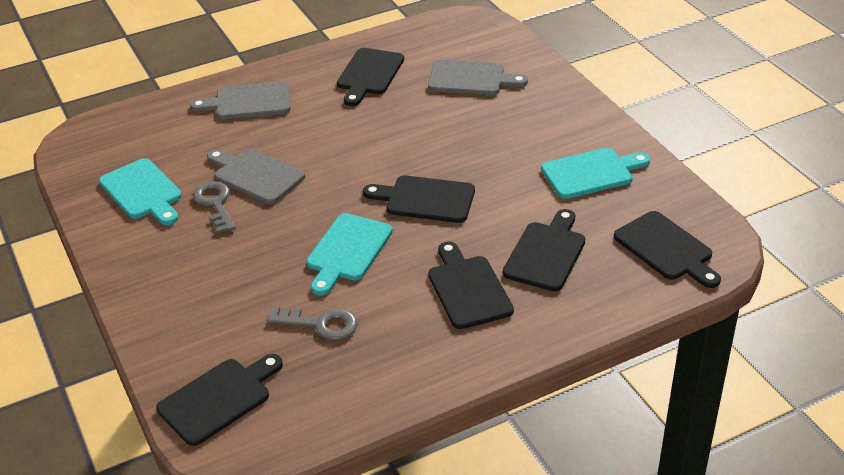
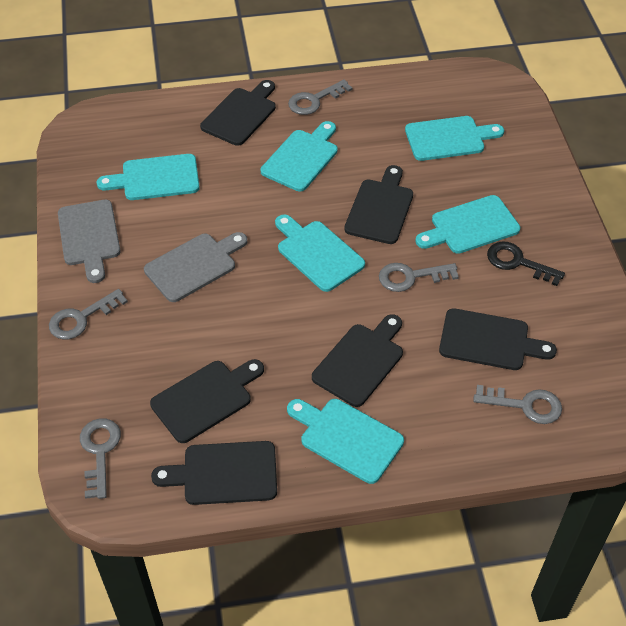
black key: none = 0 -> [487,241,565,286] = 1
grey cutting board: [190,81,290,119] [207,149,305,204] [428,60,528,95] = 3 -> [58,200,121,283] [144,232,247,302] = 2
grey key: [193,181,236,234] [267,306,357,340] = 2 -> [49,289,128,339] [80,418,121,499] [288,79,352,115] [379,263,459,292] [473,385,562,424] = 5
turquoise cutting board: [99,158,182,225] [306,213,393,296] [541,148,650,199] = 3 -> [97,154,200,200] [261,121,338,191] [275,214,365,292] [287,399,404,484] [405,116,504,161] [415,195,520,254] = 6

